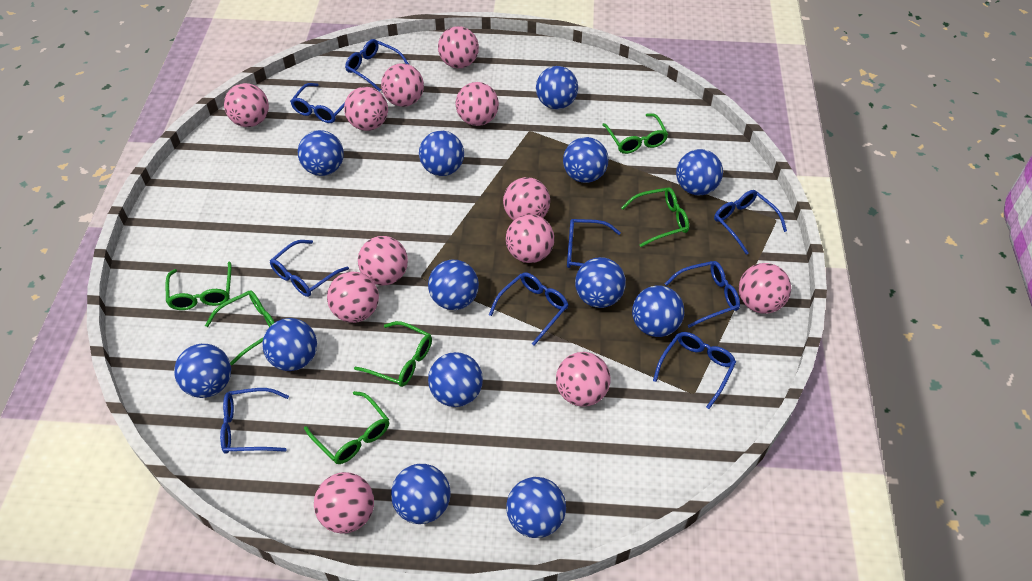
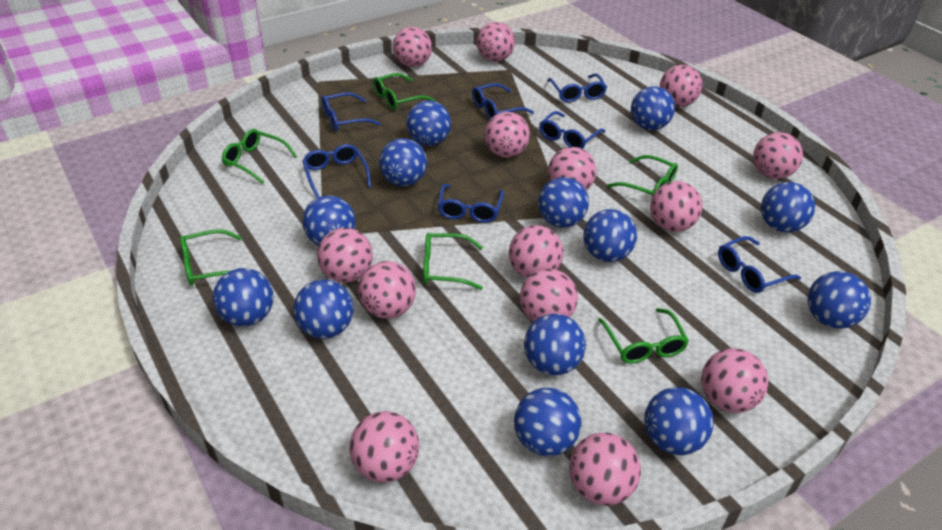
blue glasses: [220,388,289,454] [270,240,349,297] [290,83,345,123] [345,39,409,92] [489,272,569,346] [567,219,621,268] [653,332,736,409] [665,261,740,328] [714,190,787,255] = 9 -> [302,144,371,198] [321,92,381,131] [437,184,504,223] [472,83,534,119] [539,111,605,149] [547,74,607,102] [718,236,801,293] = 7
pink ball: [224,83,269,127] [314,472,374,534] [327,272,379,323] [344,87,388,131] [358,236,408,286] [381,63,424,107] [438,26,479,68] [456,82,499,126] [503,177,550,220] [506,214,554,263] [556,352,611,407] [739,263,791,314] = 12 -> [317,228,373,283] [349,411,419,483] [358,261,416,319] [393,27,432,67] [477,22,515,62] [484,112,530,158] [509,225,563,278] [520,269,578,322] [548,147,596,190] [569,433,641,506] [650,181,702,232] [660,65,702,107] [701,348,768,413] [753,132,803,179] = 14

